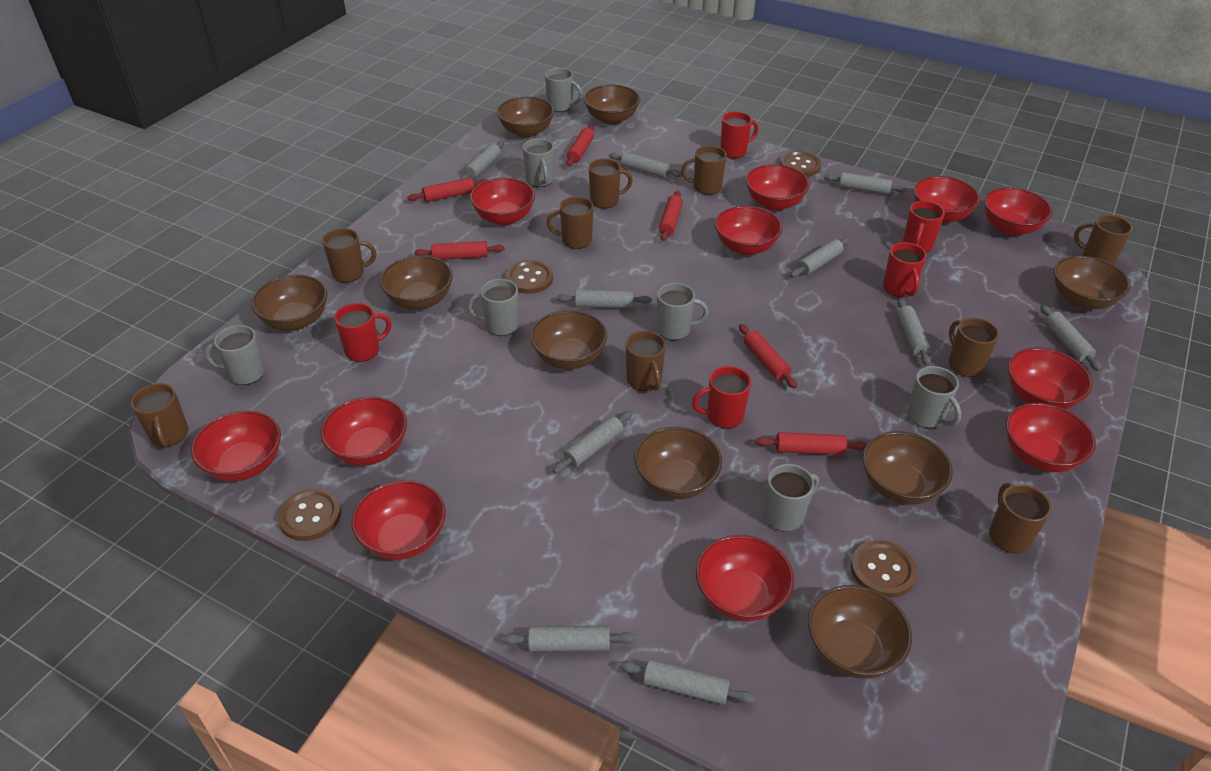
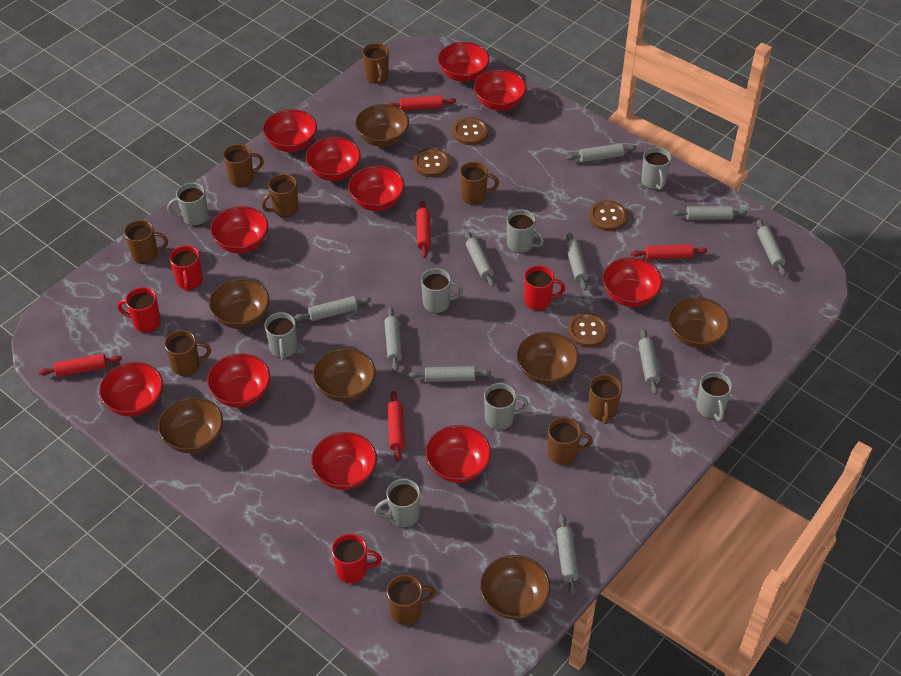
brown bowl: [251,275,327,331] [380,256,453,310] [497,97,555,138] [530,310,607,369] [584,85,640,125] [634,427,722,499] [808,585,912,679] [863,432,953,505] [1054,256,1131,309] = 9 -> [158,397,223,453] [209,278,269,329] [313,348,376,402] [355,104,409,147] [480,555,550,620] [516,332,579,385] [669,297,730,348] = 7
grey mug: [204,325,265,385] [467,279,519,336] [523,138,554,187] [545,68,583,112] [657,283,709,340] [763,464,819,532] [907,366,962,428] = 7 -> [167,183,208,226] [265,312,297,361] [374,479,420,527] [421,268,463,313] [484,383,528,430] [507,209,544,253] [641,147,672,190] [696,372,732,421] = 8
red mug: [334,303,392,362] [692,366,751,428] [720,111,758,158] [883,242,927,297] [903,201,945,252] = 5 -> [117,287,161,333] [169,245,203,292] [332,534,382,583] [524,266,566,311] = 4
red rolling pin: [407,178,487,202] [414,241,505,260] [566,125,594,166] [659,191,683,241] [739,324,797,389] [755,432,867,455] = 6 -> [39,354,122,377] [387,391,405,462] [388,95,456,111] [416,201,431,258] [631,244,707,260] = 5

